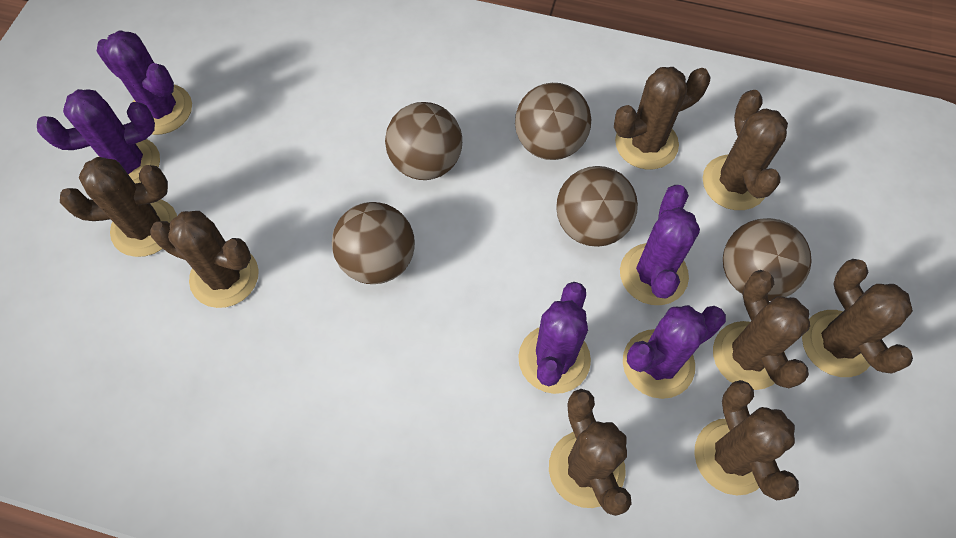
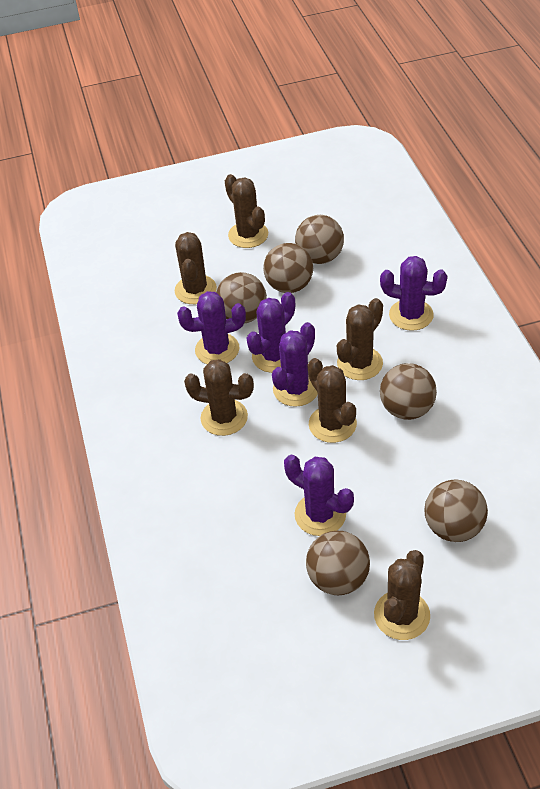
brown ball: [332,202,415,284] [385,102,462,180] [515,83,591,160] [556,166,638,247] [723,218,812,301] = 5 -> [216,272,267,324] [263,243,313,293] [295,215,344,264] [306,531,370,595] [380,363,437,420] [425,479,488,542] = 6
brown cactus: [60,157,177,257] [150,211,259,308] [549,389,632,516] [614,67,710,170] [694,380,799,500] [703,90,788,210] [713,270,810,390] [802,259,913,377] = 8 -> [175,232,217,304] [184,359,254,436] [225,174,268,248] [307,358,357,443] [337,298,383,380] [374,550,430,640] = 6

